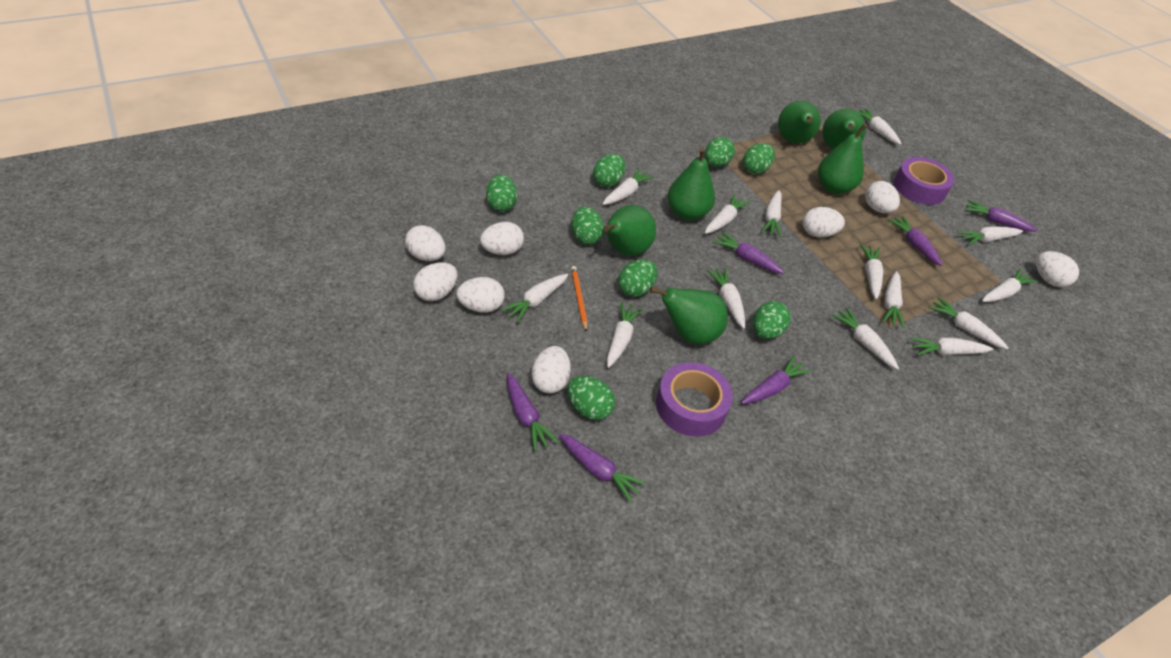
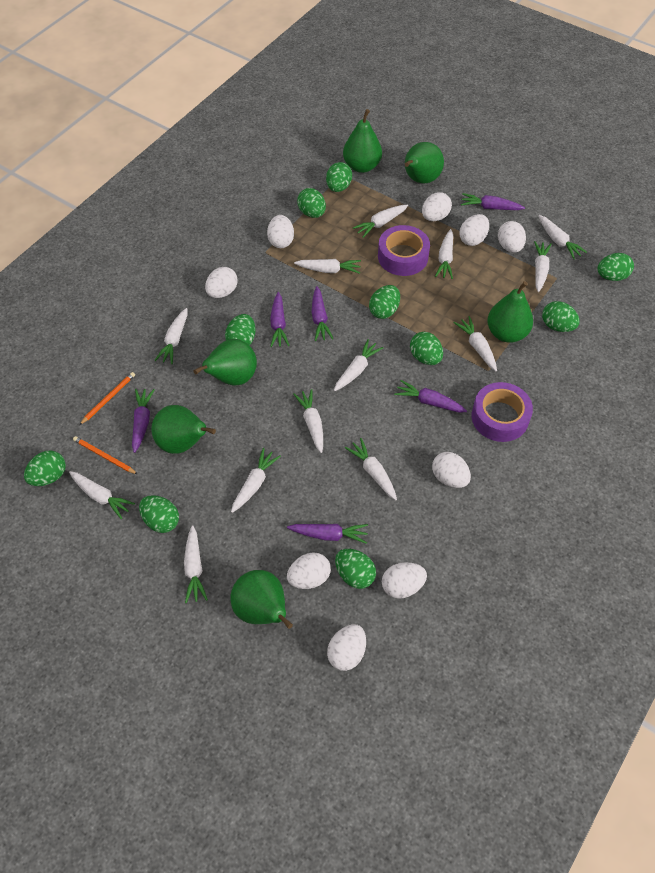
green egg: [486,175,517,212] [567,376,615,420] [571,207,604,245] [593,154,625,187] [618,260,658,297] [705,137,735,167] [743,143,775,174] [753,301,791,339] = 8 -> [24,450,66,486] [139,495,179,533] [225,314,256,346] [297,188,326,218] [326,162,352,192] [335,549,376,589] [369,285,400,319] [410,332,443,365] [542,301,580,332] [598,253,634,281] = 10
orange pencil: [571,266,588,332] = 1 -> [73,436,137,474] [79,372,135,425] = 2
white carrot: [501,274,568,323] [603,168,654,205] [607,302,643,368] [705,194,751,234] [706,267,745,329] [761,190,782,237] [831,307,899,370] [856,108,901,145] [860,244,883,299] [882,271,905,328] [910,338,993,356] [929,297,1008,349] [957,226,1023,245] [982,269,1037,302] = 14 -> [69,471,135,519] [154,308,188,364] [184,525,208,603] [231,448,281,513] [293,389,323,453] [294,259,361,274] [334,339,383,391] [345,438,397,500] [353,205,408,238] [435,229,453,279] [454,316,497,371] [534,241,552,292] [538,215,587,259] = 13
white egg: [405,225,446,261] [413,263,458,301] [456,277,505,313] [480,222,524,255] [532,346,571,394] [803,207,845,237] [865,181,900,213] [1036,251,1079,287] = 8 -> [205,267,238,298] [267,215,294,248] [287,552,331,589] [327,624,366,671] [382,562,427,599] [422,192,452,221] [432,452,471,488] [459,214,489,246] [498,221,526,253] = 9

